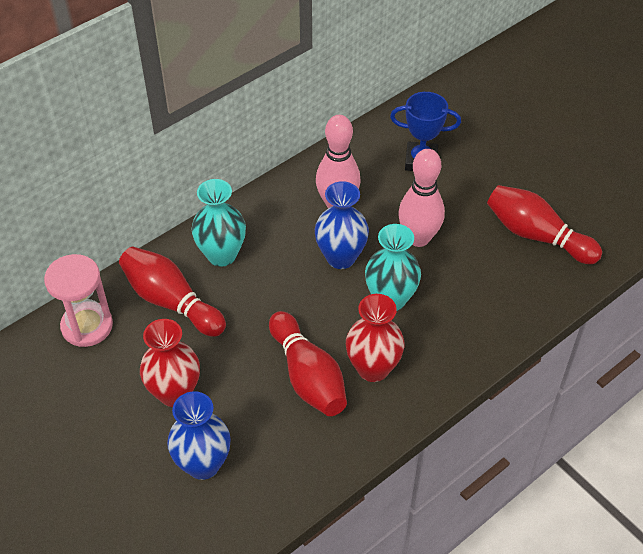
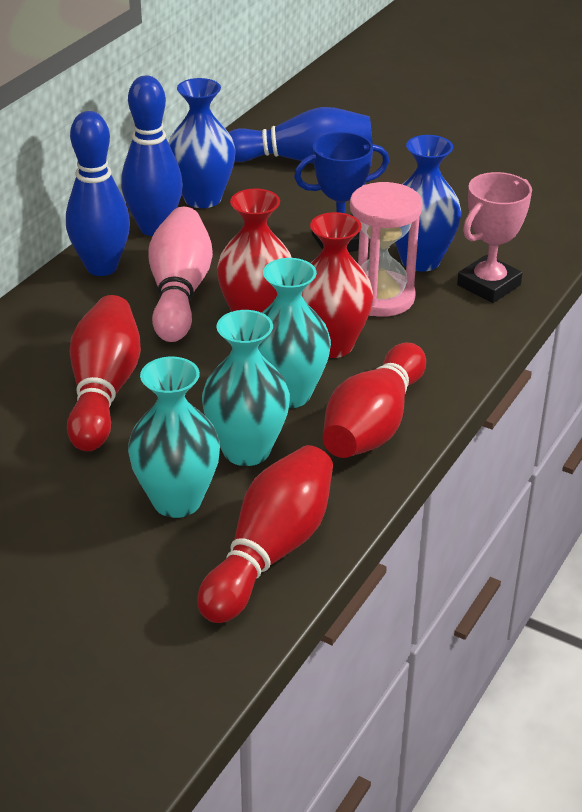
blue bowling pin: none = 0 -> [66,111,130,276] [121,76,183,236] [228,107,373,164] = 3
pink bowling pin: [316,115,361,208] [398,149,445,247] = 2 -> [148,207,213,342] = 1
pink trophy: none = 0 -> [457,172,532,303] = 1
turquoise vase: [191,179,246,267] [365,224,421,311] = 2 -> [128,357,220,518] [202,310,290,466] [258,258,331,409] = 3

